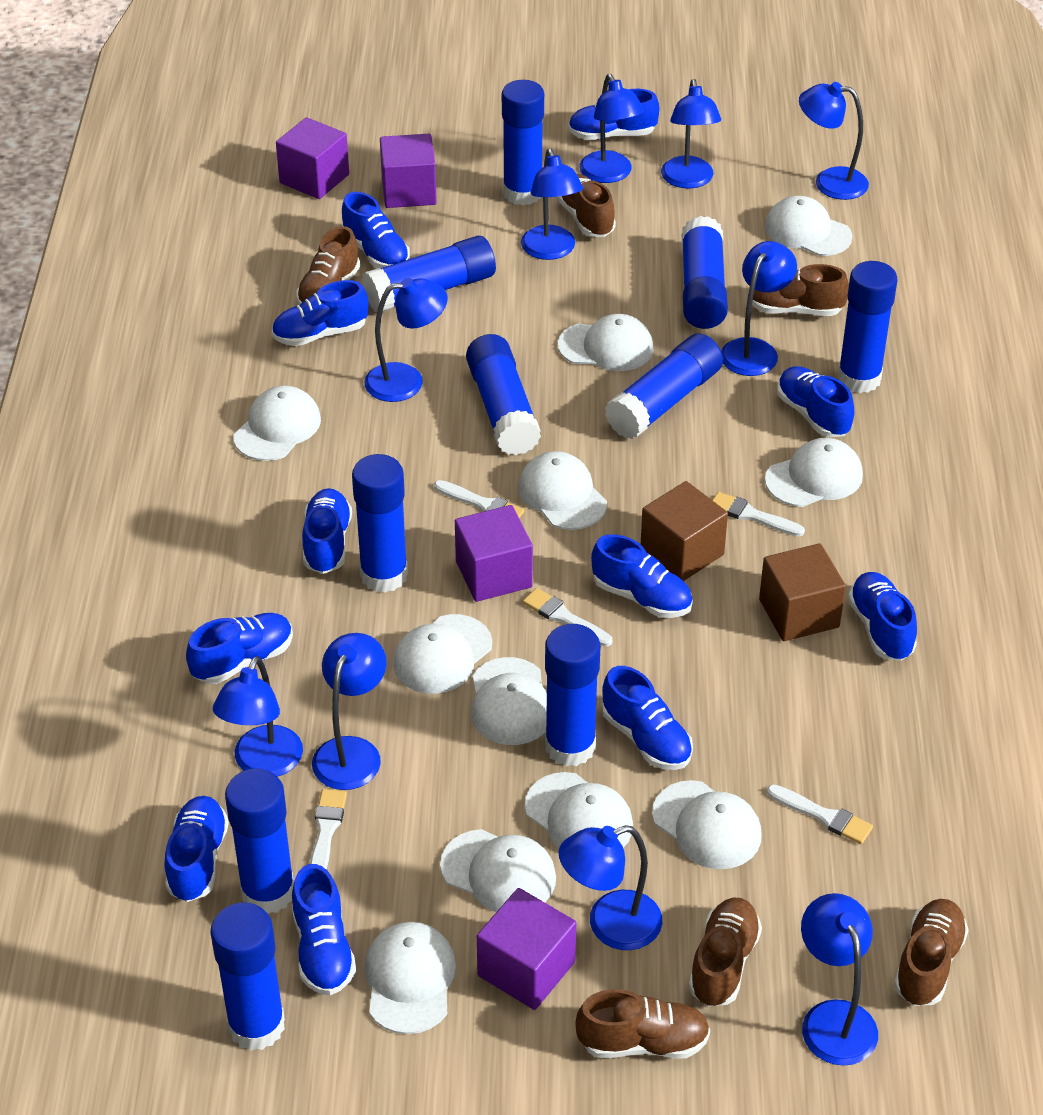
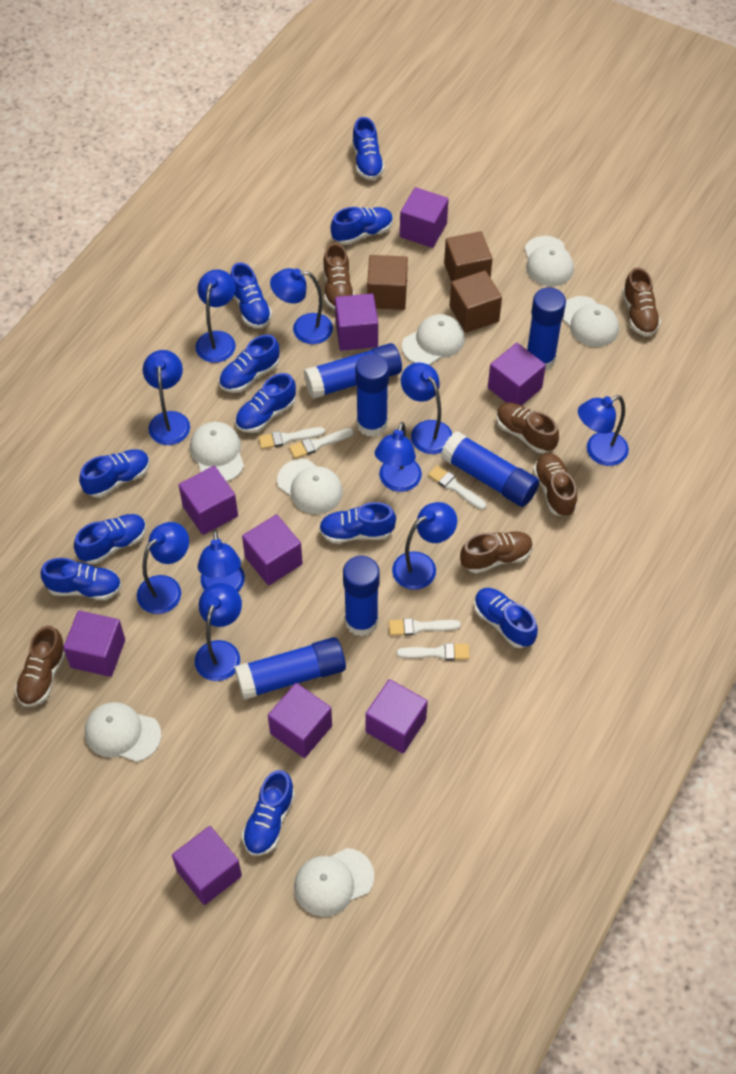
blue glue stick: [210,903,285,1051] [225,768,294,914] [352,454,408,593] [363,236,496,312] [466,334,541,455] [502,80,544,205] [545,624,600,766] [605,334,723,439] [682,216,728,329] [837,261,897,393] = 10 -> [234,637,346,700] [304,343,402,399] [343,556,380,637] [355,353,389,437] [441,431,539,507] [527,287,566,370] = 6
brown cube: [640,481,728,581] [759,543,846,641] = 2 -> [367,255,408,310] [444,231,493,282] [450,270,502,333] = 3
purple cube: [276,117,349,199] [380,134,437,208] [455,505,533,602] [477,888,576,1010] = 4 -> [63,610,125,677] [172,826,242,905] [179,466,238,535] [242,514,303,585] [268,683,332,758] [335,293,378,351] [365,679,428,753] [400,187,449,248] [488,343,546,406] = 9
white cap: [233,385,321,461] [365,922,456,1034] [393,614,492,694] [440,829,556,912] [471,657,547,745] [518,451,607,530] [525,772,633,849] [558,314,653,371] [652,780,762,869] [765,196,853,256] [765,438,863,507] = 11 -> [85,702,161,762] [190,422,244,482] [277,459,343,514] [294,848,374,917] [402,314,465,365] [524,236,574,286] [563,296,619,347] = 7

